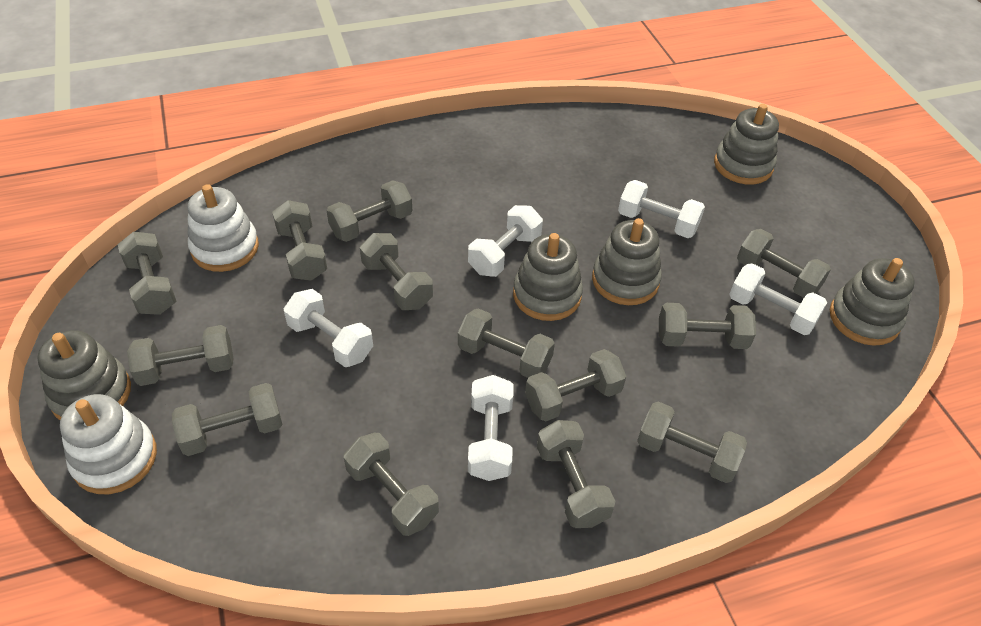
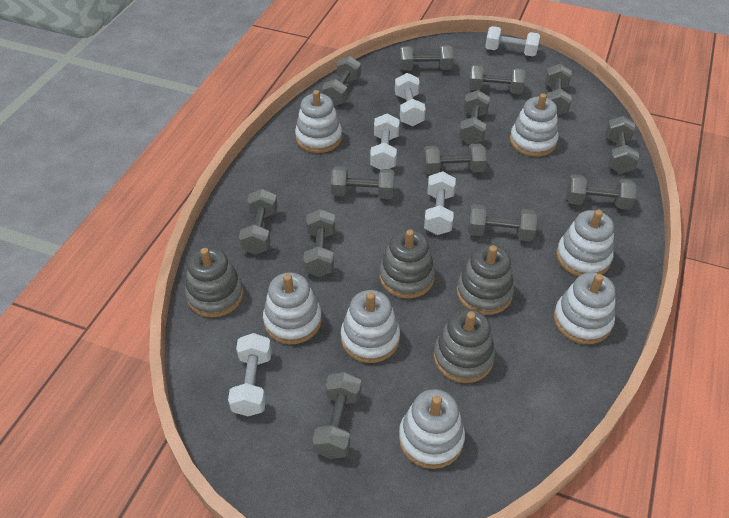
grey stacking toy: [37,330,131,420] [513,233,583,321] [592,218,662,305] [714,104,779,184] [830,258,915,346] = 5 -> [185,247,244,318] [380,229,435,298] [433,309,495,383] [456,245,514,315] = 4
white stacking toy: [60,394,157,494] [188,184,259,272] = 2 -> [263,272,322,344] [295,90,342,153] [341,290,400,363] [399,389,465,469] [510,93,559,157] [554,272,616,344] [556,210,614,277] = 7

